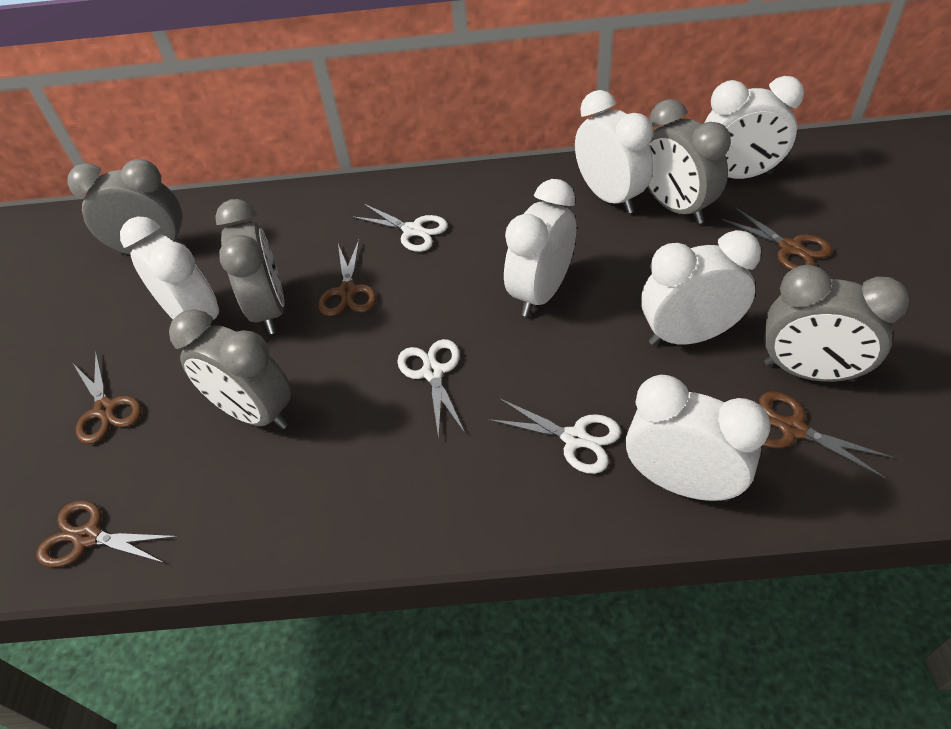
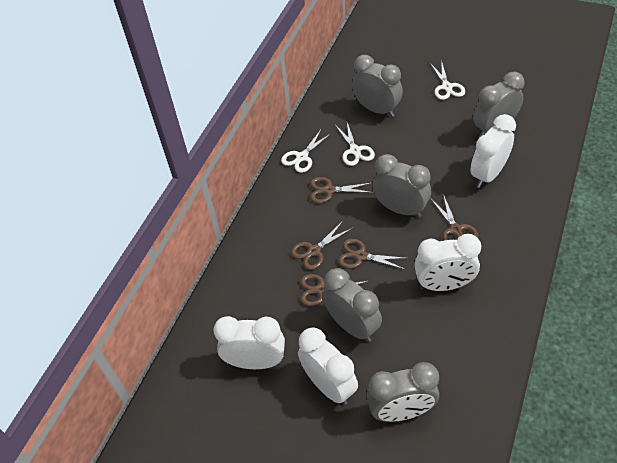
white clock: [120,216,219,326] [504,179,576,317] [575,90,653,213] [626,375,771,501] [641,230,761,345] [704,76,804,179] = 6 -> [214,316,285,369] [298,327,358,405] [414,234,481,291] [470,114,516,188] = 4

